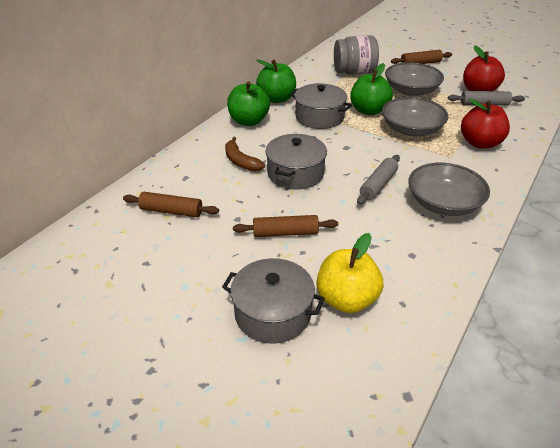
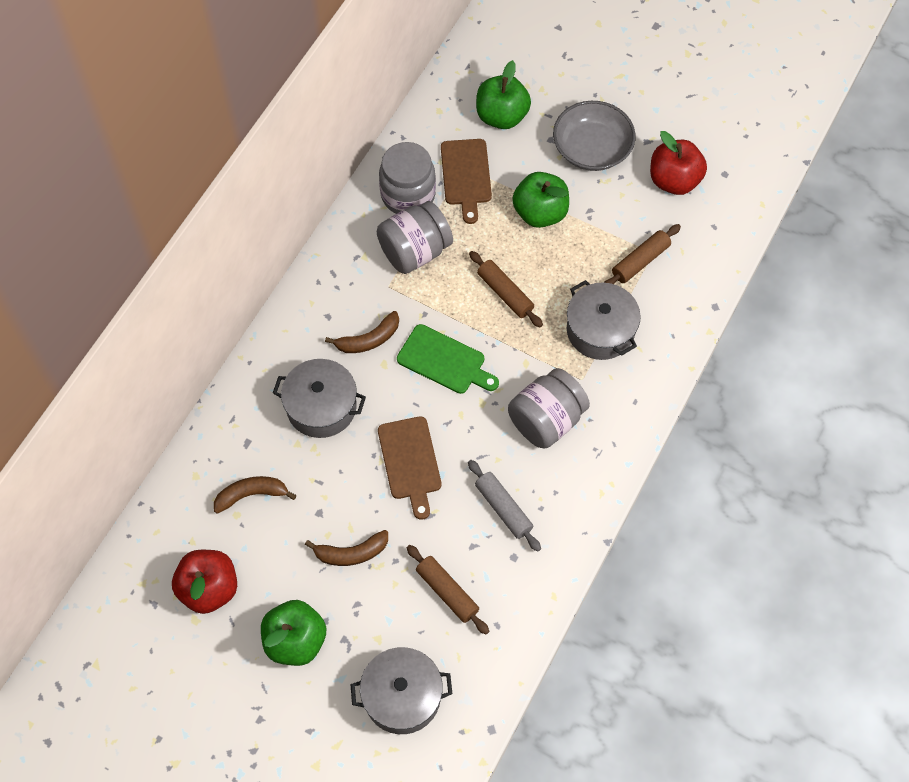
brown banana: [225,137,265,171] = 1 -> [214,476,297,514] [305,530,388,566] [325,311,399,353] = 3
brown cutting board: none = 0 -> [378,416,441,520] [441,139,492,224] = 2
green cutting board: none = 0 -> [397,324,499,394] = 1
grey bowl: [382,97,449,137] [385,62,444,96] [409,163,490,216] = 3 -> [553,101,635,171] = 1
grey jar: [334,35,379,75] = 1 -> [377,201,453,274] [379,142,436,214] [508,368,590,448] = 3
grey rolling pin: [357,155,400,205] [448,91,525,106] = 2 -> [468,460,541,552] = 1
yellow apple: [317,233,383,313] = 1 -> none = 0

